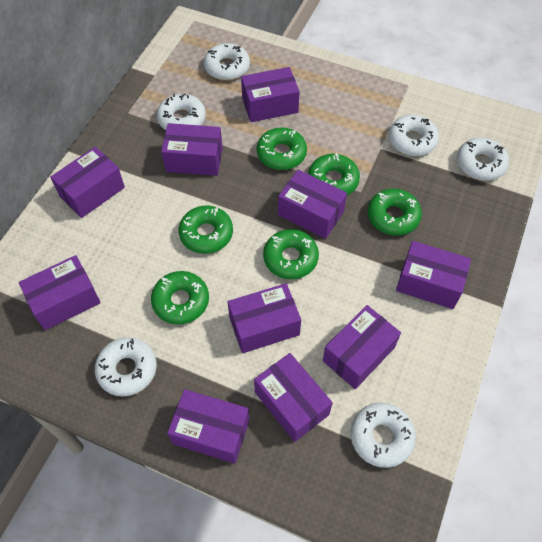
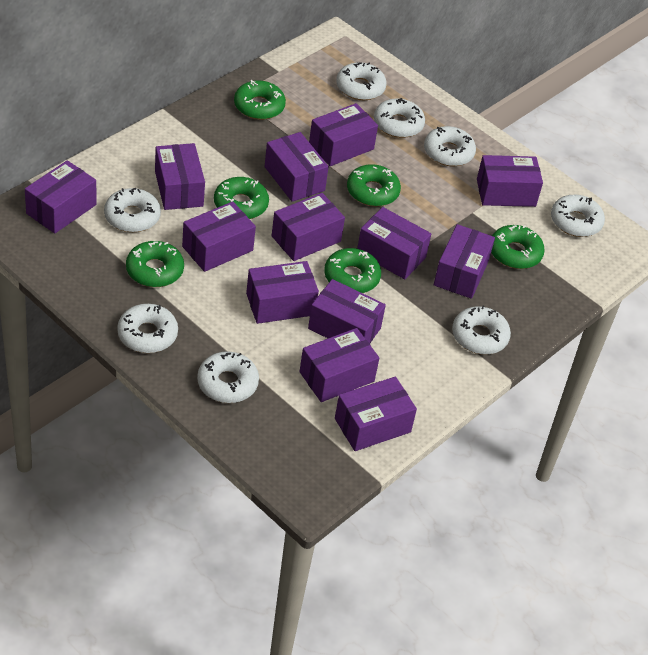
purple box: [19,255,101,330] [50,147,125,218] [161,123,223,176] [167,389,250,464] [228,283,301,353] [241,67,300,122] [254,353,333,442] [278,170,347,239] [323,305,401,389] [396,241,471,309] = 10 -> [25,160,97,233] [155,143,205,210] [182,201,256,272] [246,261,319,324] [265,132,329,202] [272,193,345,261] [299,328,379,402] [308,279,386,344] [309,103,378,166] [335,377,417,451] [357,207,431,279] [434,224,495,299] [477,155,543,207] = 13
white donut: [95,337,157,397] [157,94,206,130] [204,43,250,80] [351,403,416,468] [389,115,439,156] [457,138,509,181] = 6 -> [104,188,161,232] [117,304,178,353] [197,351,259,403] [336,62,387,100] [374,98,425,138] [424,126,476,166] [452,306,511,355] [551,195,605,237] = 8

